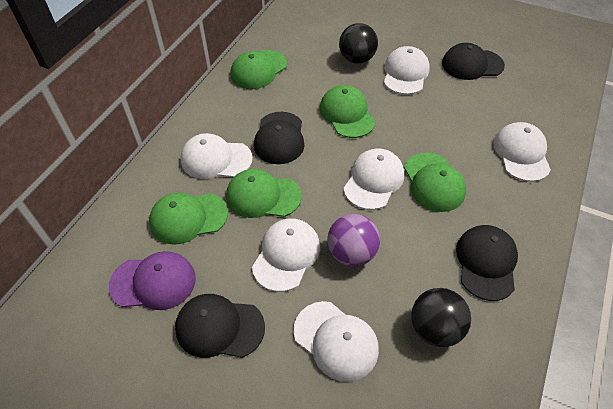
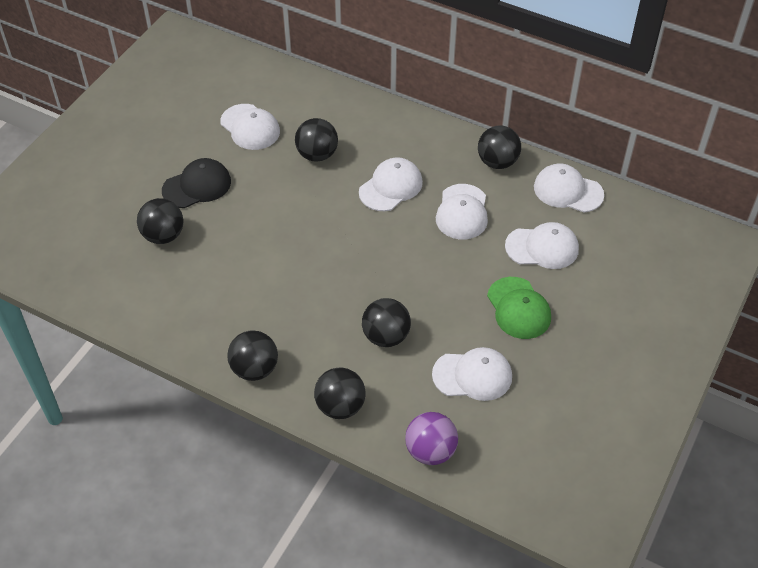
black ball: [339,23,378,64] [411,288,471,347] = 2 -> [137,198,183,244] [227,330,278,381] [295,118,338,162] [314,367,366,419] [362,298,411,347] [478,125,521,169] = 6
black cap: [175,294,265,358] [254,112,305,164] [442,43,505,80] [456,225,518,301] = 4 -> [162,158,231,208] = 1
green cap: [149,193,228,245] [226,169,302,218] [230,50,287,89] [320,85,376,138] [404,153,466,212] = 5 -> [487,277,551,339] = 1
purple cap: [109,251,196,310] = 1 -> none = 0

